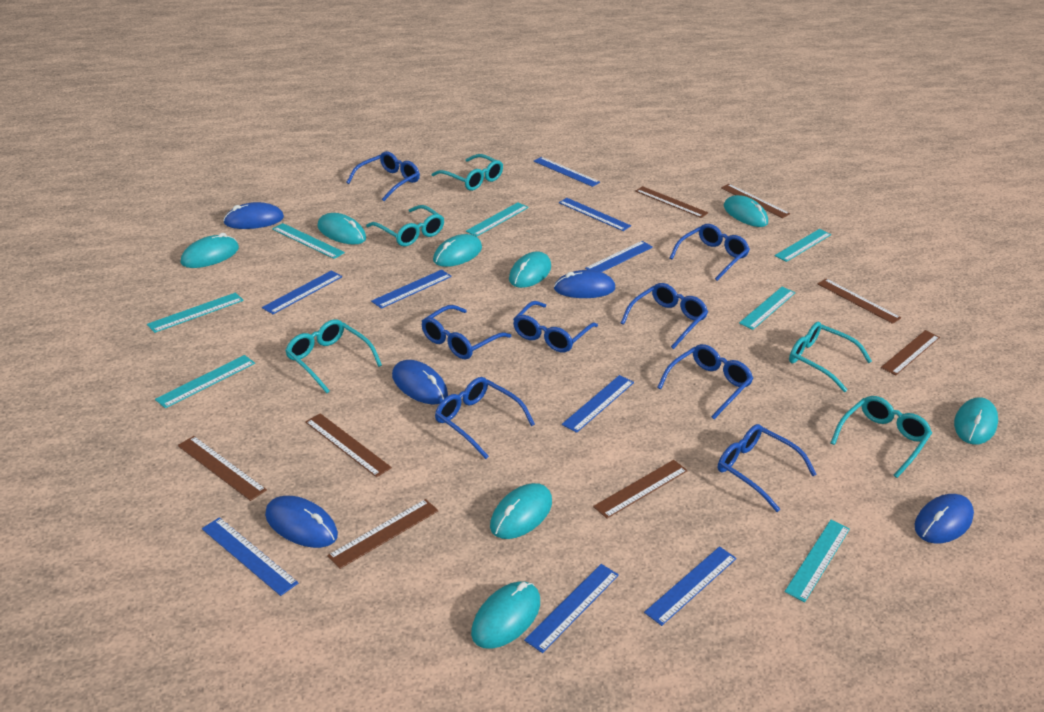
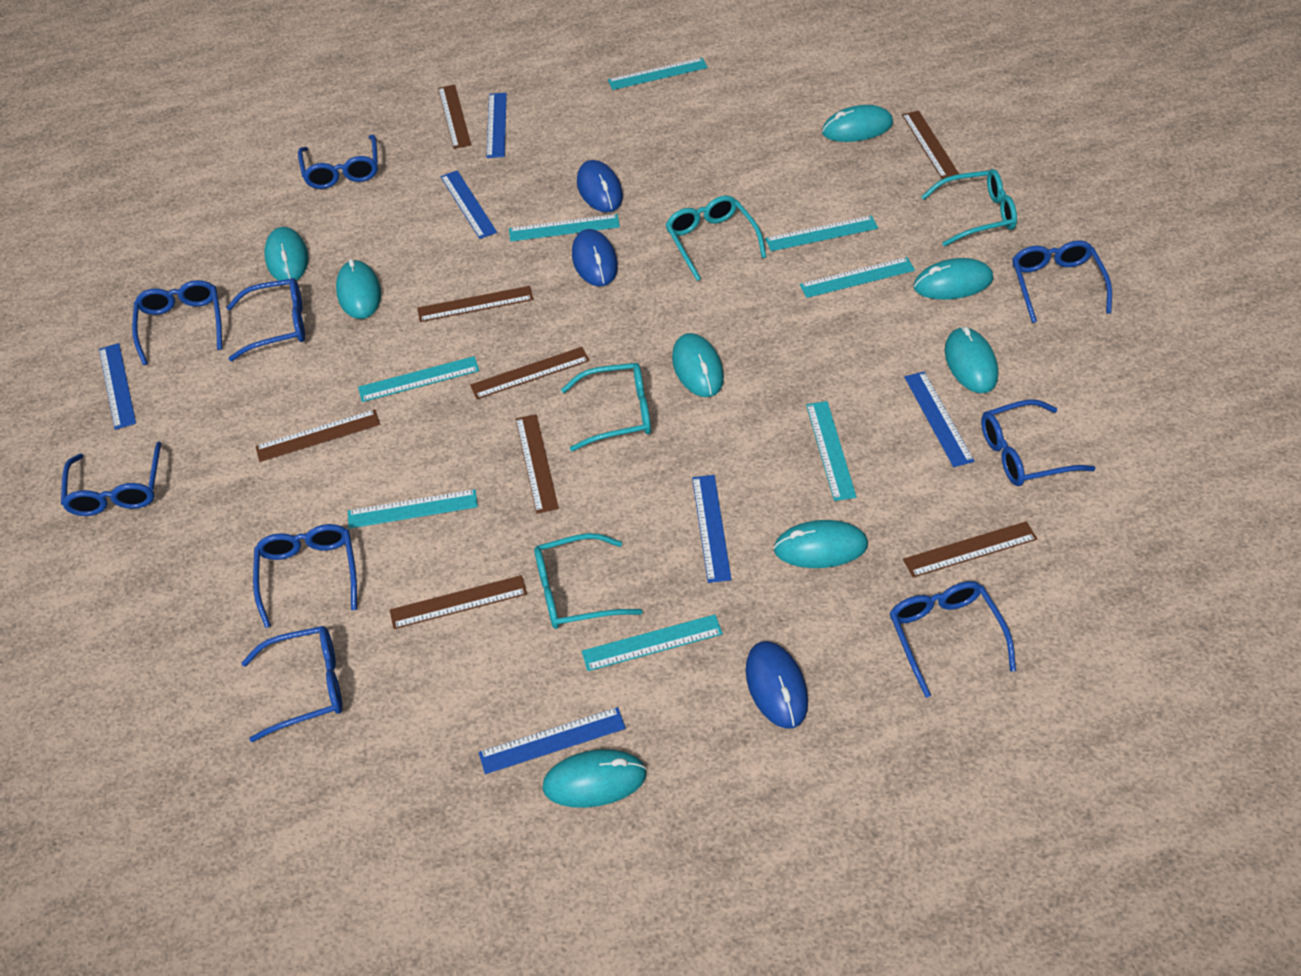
blue glasses: [346,151,420,201] [422,305,511,359] [435,377,535,459] [513,301,598,352] [621,283,708,349] [657,344,753,419] [670,224,750,281] [718,424,817,512] = 8 -> [61,441,162,516] [132,280,222,365] [226,278,305,361] [241,626,342,742] [253,524,357,628] [298,135,378,189] [890,581,1016,698] [981,399,1095,486] [1012,241,1112,323] = 9
blue mouse: [223,202,284,229] [265,496,338,548] [392,360,448,404] [554,270,615,298] [915,494,974,544] = 5 -> [572,229,618,287] [577,160,623,212] [746,641,808,729] = 3
blue ruler: [202,517,298,596] [262,270,342,314] [371,270,452,309] [524,564,619,653] [534,157,600,187] [559,198,631,231] [562,375,634,433] [585,241,653,272] [644,546,737,626] = 9 -> [99,343,136,430] [440,171,497,239] [479,707,626,774] [486,93,507,158] [692,475,732,583] [904,372,974,467] = 6
turquoise glasses: [285,319,382,393] [366,205,444,247] [432,154,503,191] [789,322,872,392] [831,396,932,478] = 5 -> [534,533,643,629] [561,363,651,451] [665,196,766,281] [921,169,1017,246] = 4
turquoise ruler: [147,293,244,333] [155,355,255,408] [272,223,345,259] [466,202,529,237] [739,287,796,330] [775,229,831,262] [784,520,850,602] = 7 -> [348,489,478,529] [358,356,479,402] [509,214,620,242] [582,614,723,671] [608,58,708,90] [765,215,878,251] [800,257,915,298] [806,401,856,501] = 8

